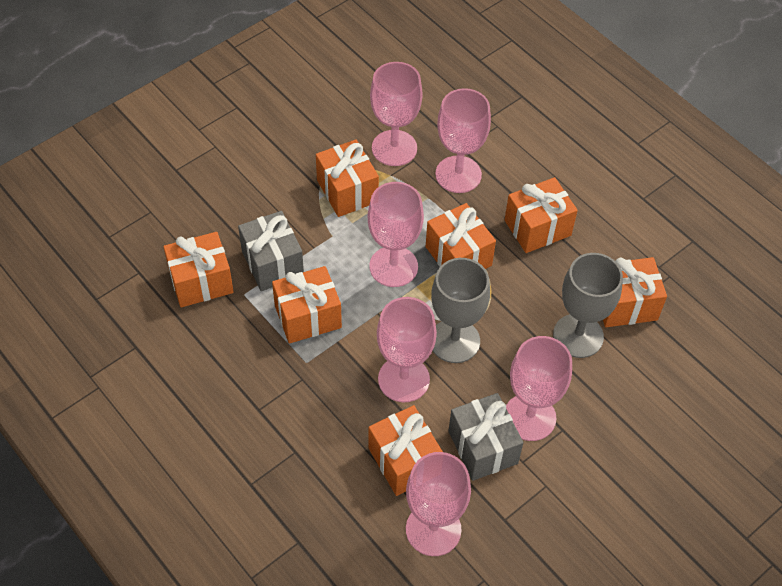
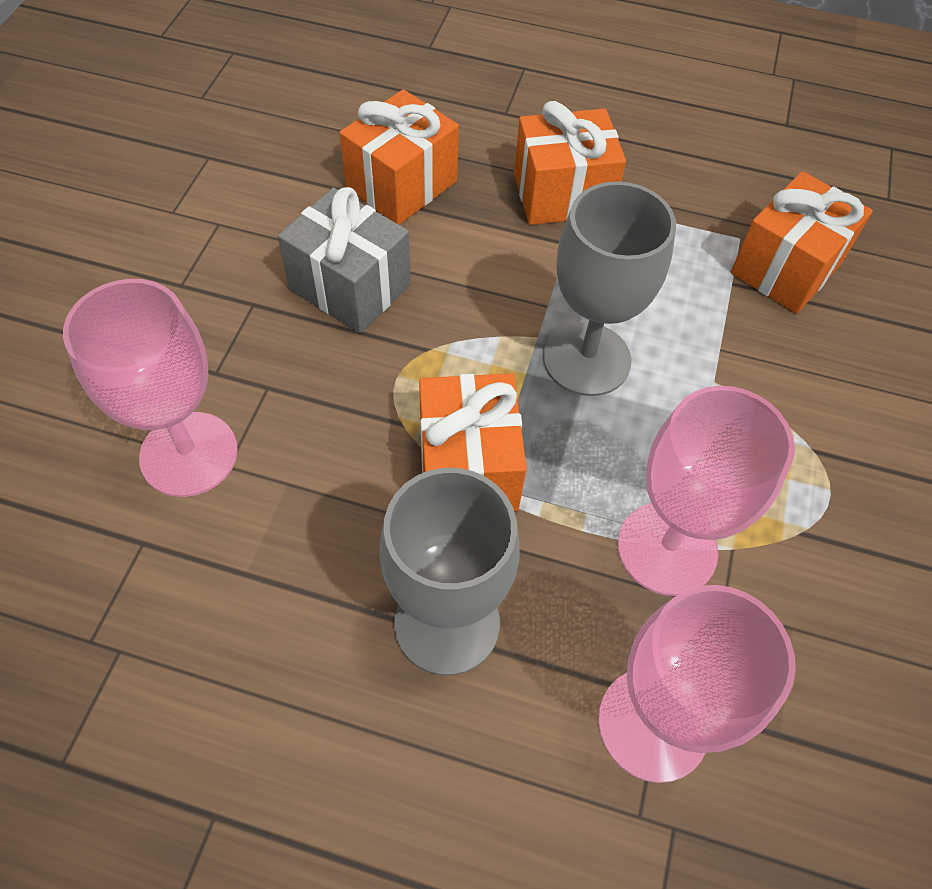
grey gift: [238,211,304,291] [448,393,523,481] = 2 -> [278,187,411,333] = 1
orange gift: [163,232,234,307] [272,266,342,344] [316,139,379,217] [368,405,443,496] [426,203,496,269] [505,177,578,253] [603,257,667,327] = 7 -> [340,89,459,225] [419,374,527,511] [514,101,626,225] [731,171,873,314] = 4
pink goblet: [368,182,424,287] [370,62,423,166] [377,297,437,402] [406,452,471,556] [435,88,491,193] [506,336,572,441] = 6 -> [63,279,238,497] [598,585,796,783] [618,386,795,596] = 3

